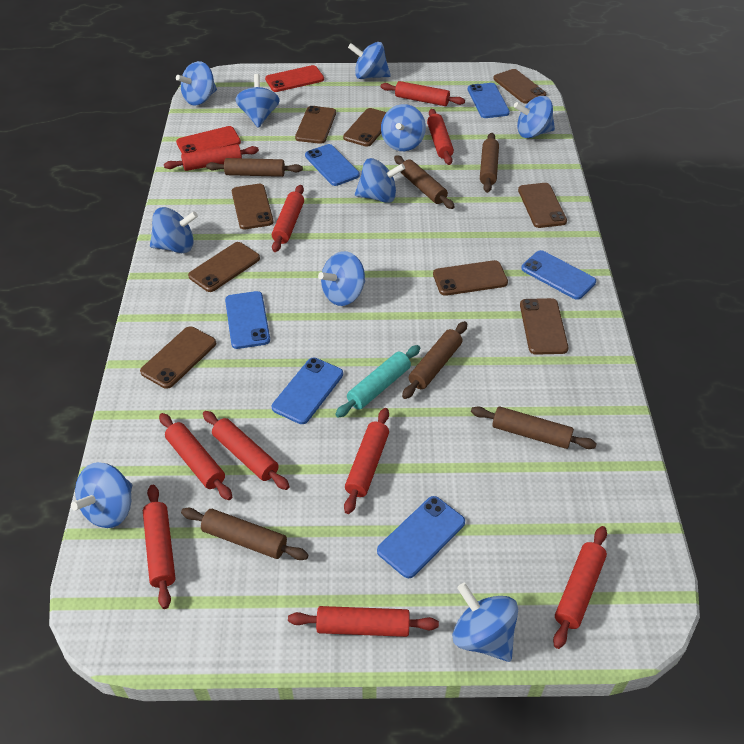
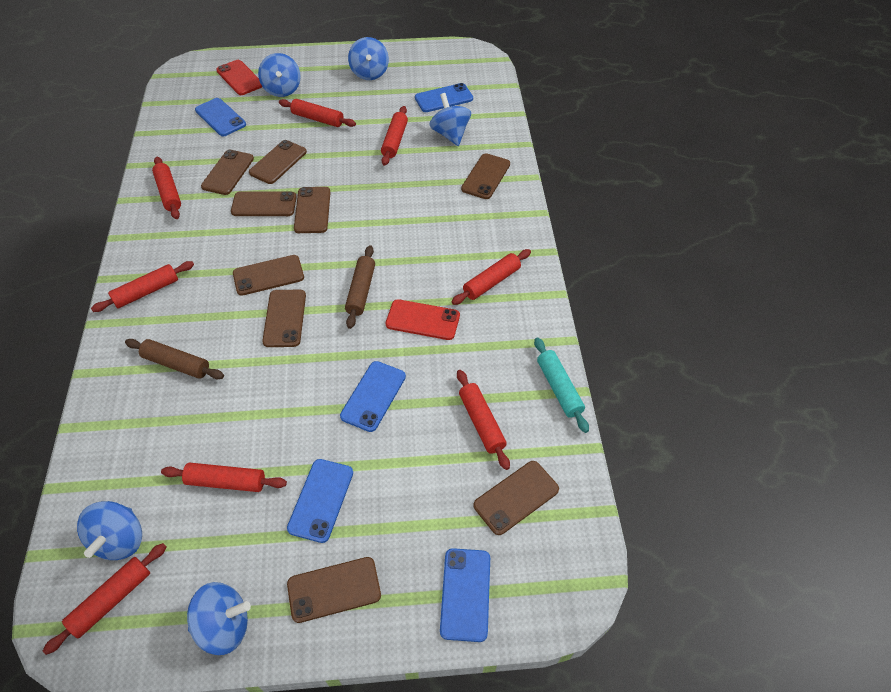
blue phone: [225,291,270,349] [272,358,343,424] [305,144,360,186] [377,496,465,578] [468,83,510,118] [521,250,596,300] = 6 -> [195,98,246,136] [287,459,353,543] [340,361,406,432] [415,83,473,112] [440,548,490,642] = 5
blue spinning top: [71,462,132,528] [150,207,198,253] [176,61,217,106] [235,74,280,128] [318,251,365,306] [348,42,391,79] [355,158,405,203] [381,104,426,151] [452,583,518,662] [514,96,555,138] = 10 -> [77,501,142,560] [187,582,251,655] [258,53,301,97] [348,37,389,80] [429,93,471,146] = 5
brown rolling pin: [181,508,308,560] [206,158,303,177] [394,155,455,209] [402,321,467,399] [471,406,597,449] [480,133,499,193] = 6 -> [125,339,224,379] [345,245,375,329] = 2
red rolling pin: [143,485,175,609] [159,413,232,500] [164,144,259,171] [203,411,290,490] [272,185,304,252] [288,606,439,637] [344,408,389,514] [380,81,465,106] [427,109,454,165] [553,526,607,649] = 10 -> [43,543,166,655] [91,261,194,312] [152,157,181,219] [161,463,287,492] [279,99,356,127] [381,106,408,166] [452,249,531,305] [457,370,510,470] = 8

